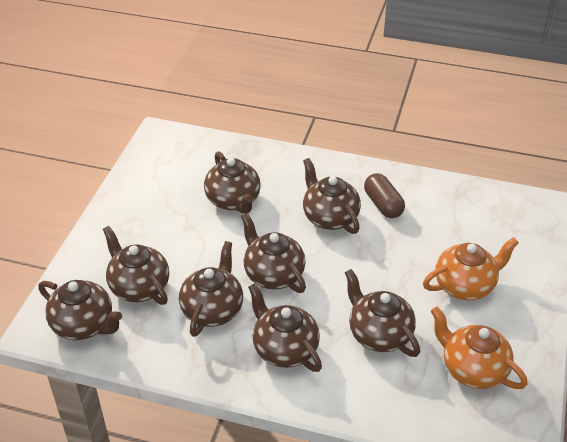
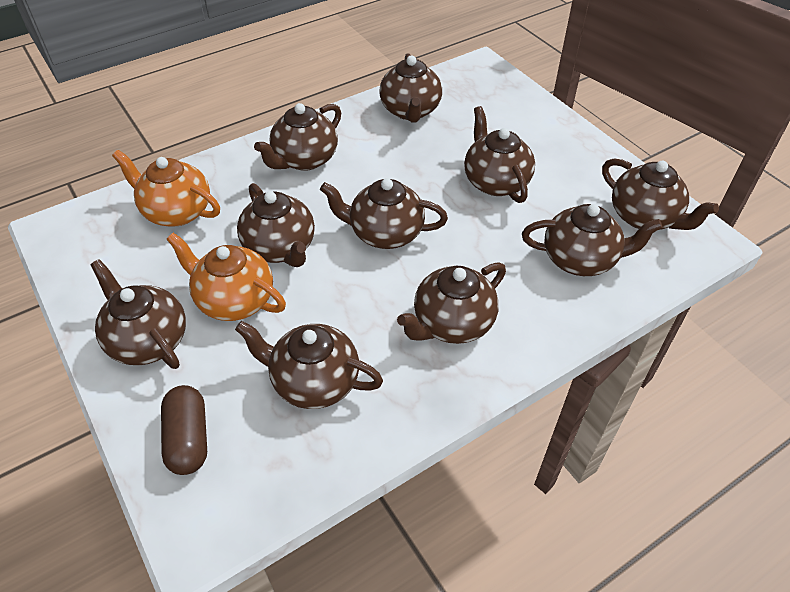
brown teapot: [38,280,122,340] [103,226,169,305] [179,241,243,337] [204,151,261,214] [241,213,306,293] [248,283,322,372] [303,158,361,234] [345,269,420,357] = 8 -> [90,259,186,369] [235,321,383,409] [237,183,315,267] [254,103,341,171] [320,178,448,249] [379,53,442,123] [397,262,506,344] [464,106,535,203] [522,204,662,276] [602,158,719,230] = 10

